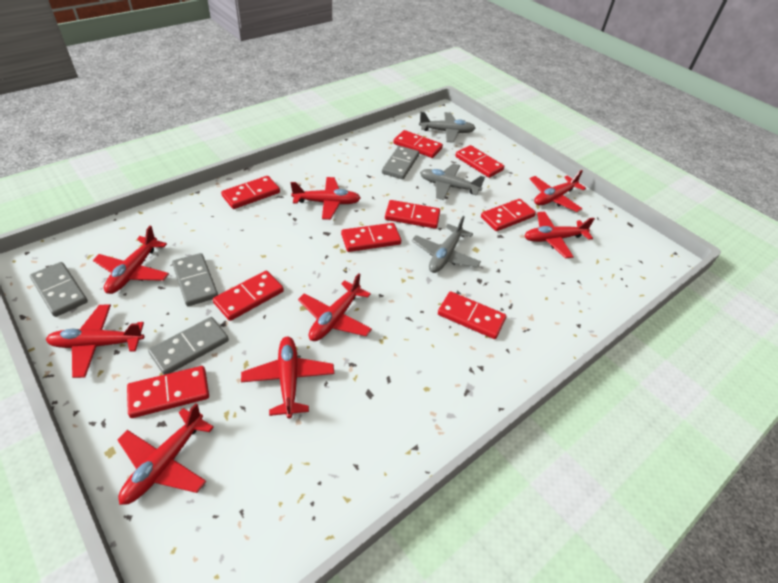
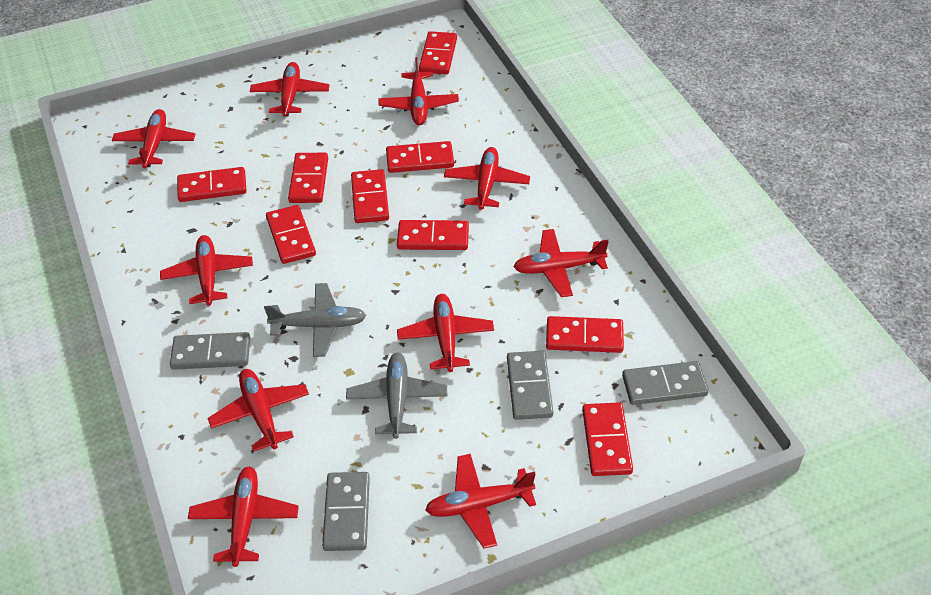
grey plane: [412,216,481,273] [419,112,475,143] [420,163,485,200] = 3 -> [264,283,366,357] [346,353,447,439] = 2
red plane: [46,305,144,378] [93,226,169,294] [118,403,214,505] [241,336,334,419] [290,177,361,220] [298,273,372,341] [525,212,595,258] [530,170,586,212] = 8 -> [112,109,195,168] [160,235,253,306] [188,466,299,567] [207,369,309,451] [250,62,330,117] [378,57,459,125] [397,294,494,372] [425,454,536,549] [444,147,530,210] [514,229,609,297] = 10

